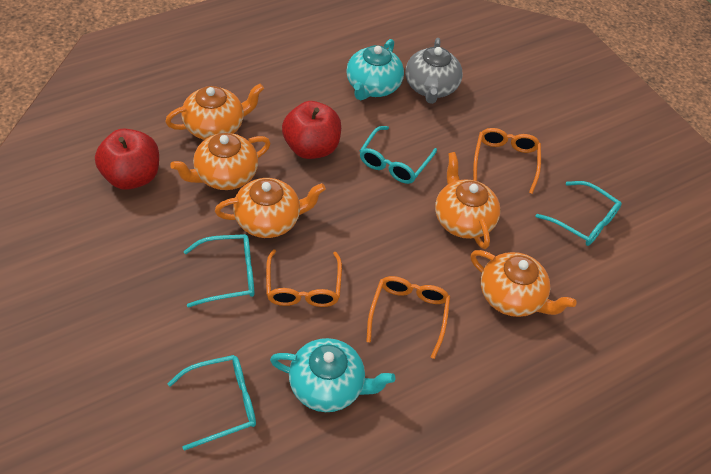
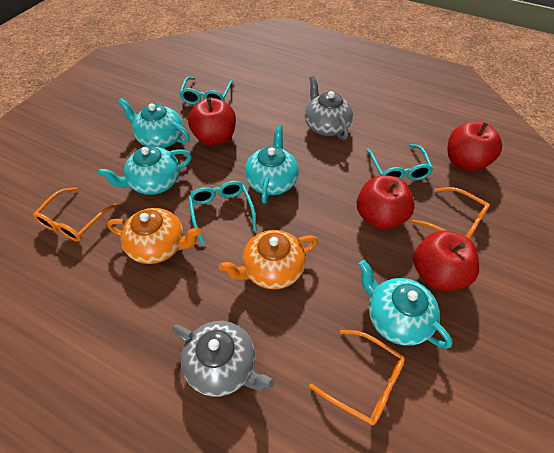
grey teapot: [405,38,463,104] = 1 -> [173,321,275,397] [304,76,353,140] = 2
orange teapot: [165,84,264,140] [170,133,270,190] [215,178,326,238] [435,152,501,249] [470,250,577,317] = 5 -> [107,208,201,264] [219,230,318,290] = 2
red apple: [95,128,159,190] [282,101,341,159] = 2 -> [188,98,236,145] [357,175,415,230] [413,231,479,291] [447,122,502,171] = 4
turquoise glasses: [167,355,256,451] [184,234,255,307] [360,126,437,184] [536,181,622,246] = 4 -> [179,77,233,105] [188,181,257,245] [366,144,433,181] = 3
turquoise teapot: [270,338,396,412] [346,39,404,100] = 2 -> [98,146,191,195] [118,98,190,148] [245,125,299,204] [359,260,453,349] = 4

